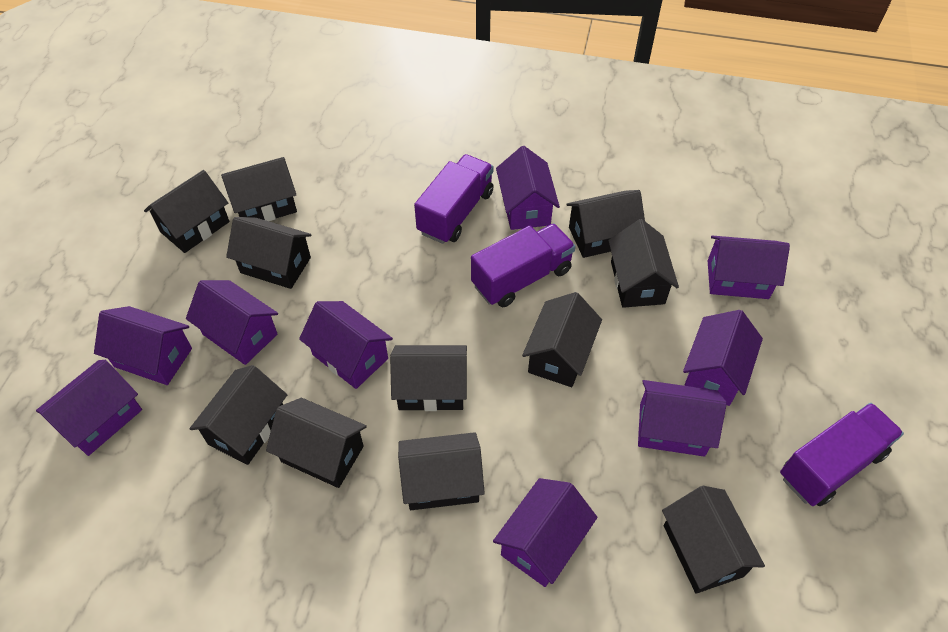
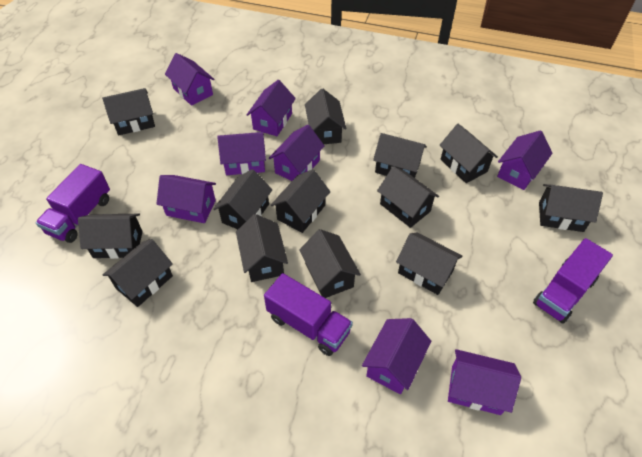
black house: [144,170,229,253] [190,365,287,465] [221,157,297,221] [226,217,312,289] [266,398,367,488] [390,345,467,411] [398,432,485,510] [522,292,602,387] [567,190,645,258] [608,219,679,308] [662,486,765,593] = 11 -> [78,214,143,259] [102,88,155,135] [103,239,173,307] [213,169,272,229] [236,214,288,282] [270,169,331,233] [299,229,361,298] [305,89,346,144] [373,133,427,178] [377,166,439,228] [396,233,463,295] [440,124,498,183] [539,184,603,232] = 13
purple house: [36,360,142,456] [94,306,192,385] [186,280,278,365] [299,301,393,389] [493,478,597,587] [496,146,560,230] [638,380,727,457] [683,310,763,406] [708,236,790,299] = 9 -> [157,175,216,223] [165,53,214,106] [217,132,266,175] [247,80,296,136] [269,125,325,181] [362,318,431,394] [448,349,521,415] [497,131,553,190] = 8

